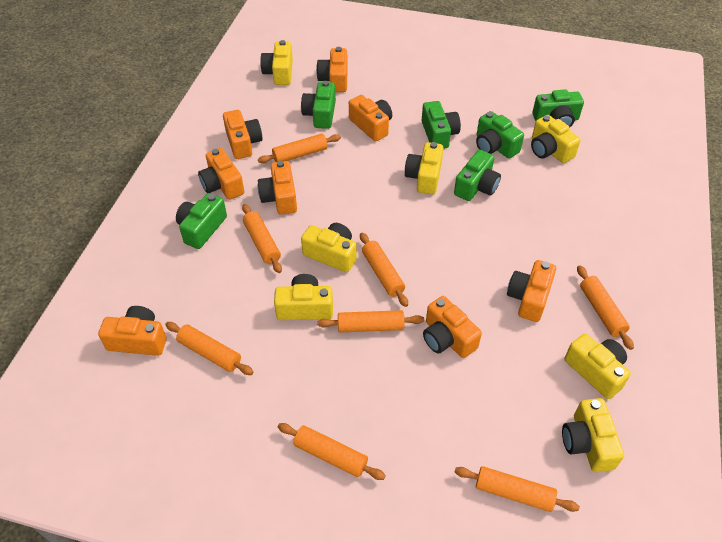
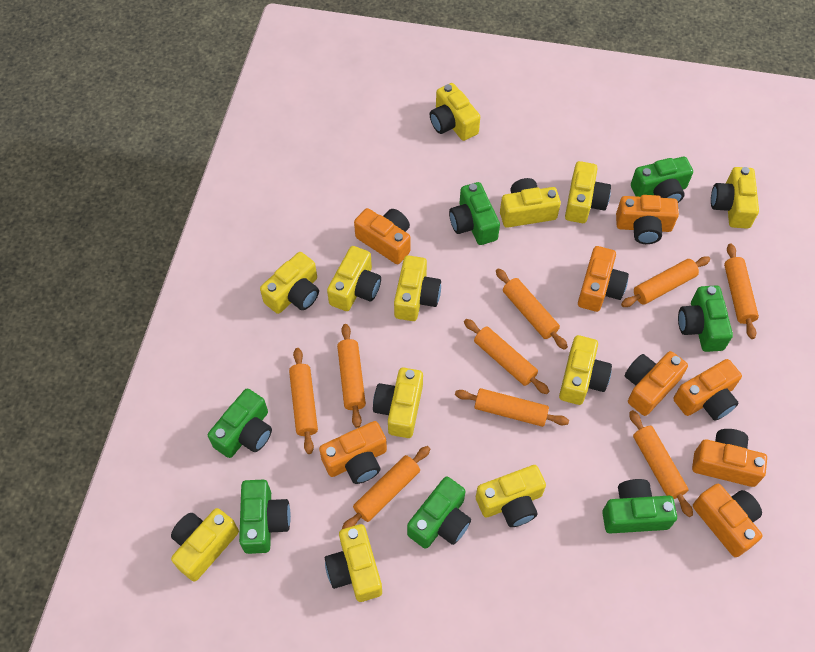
green camera: [176,193,227,249] [301,81,336,129] [422,101,461,149] [454,150,501,201] [476,111,524,158] [532,89,584,128] = 6 -> [208,388,272,458] [239,480,291,554] [407,476,471,549] [449,182,500,245] [602,479,677,534] [631,157,693,203] [678,285,733,352] = 7
orange rolling pin: [165,322,253,375] [242,204,282,273] [258,134,341,163] [278,423,386,480] [317,310,424,332] [360,233,408,307] [455,466,580,512] [577,265,634,350] = 8 -> [289,348,318,454] [337,324,366,428] [342,446,430,529] [455,388,569,427] [464,319,549,394] [496,268,568,350] [621,256,710,307] [629,410,693,517] [724,243,759,339] = 9
yellow camera: [260,40,293,85] [274,274,333,320] [301,223,357,272] [405,142,443,194] [531,115,581,163] [562,398,624,472] [564,334,631,399] = 7 -> [171,508,239,581] [260,252,319,314] [325,524,382,602] [327,246,381,311] [373,368,423,438] [394,255,441,321] [430,83,480,141] [476,465,546,527] [500,178,561,228] [559,335,612,405] [565,161,611,223] [711,167,759,229] = 12

